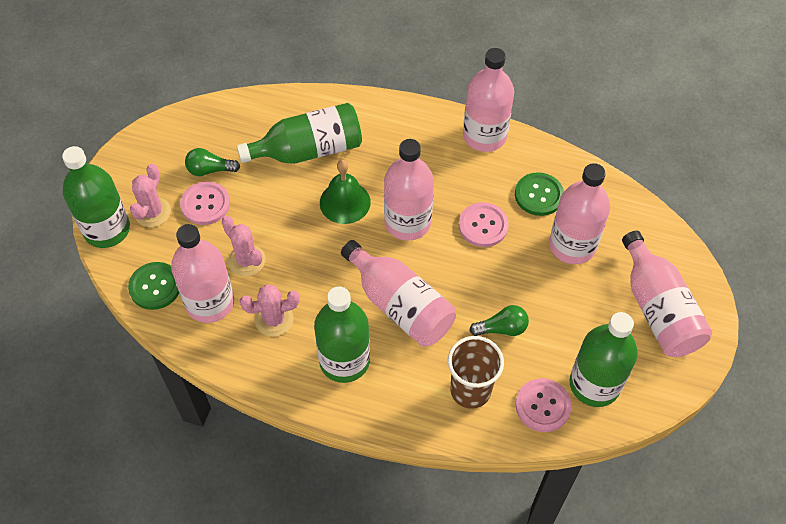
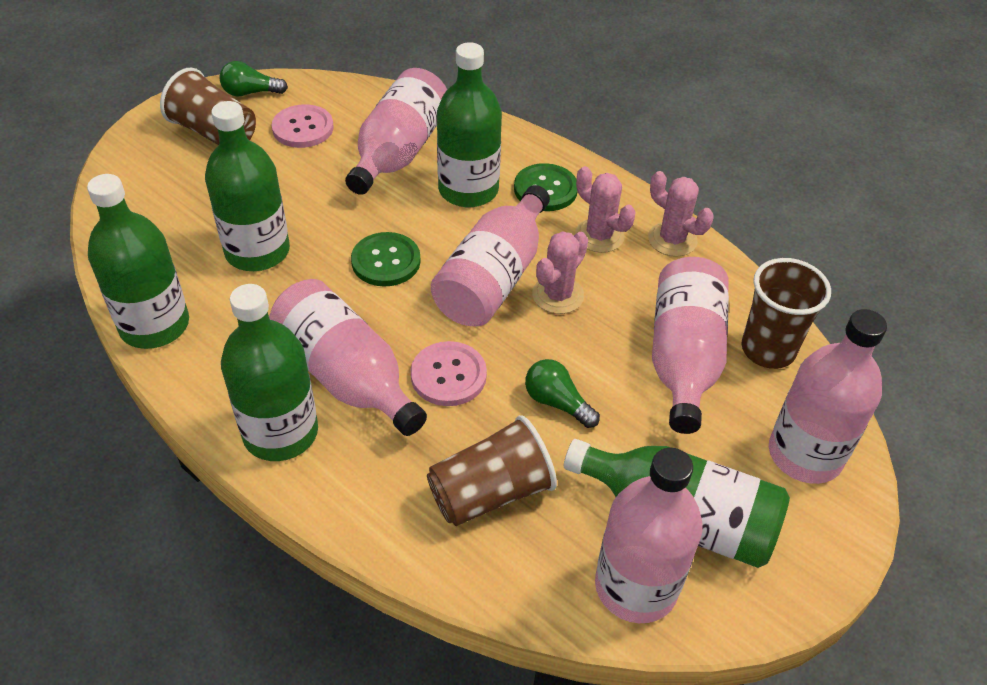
brown cup: [448,336,504,409] = 1 -> [160,68,256,145] [427,415,557,526] [742,258,831,369] = 3
green bell: [320,160,371,224] = 1 -> none = 0
green bottle: [62,146,130,248] [237,103,362,164] [314,286,370,383] [570,312,638,407] = 4 -> [87,174,189,349] [205,101,290,271] [221,284,318,461] [437,42,502,207] [564,439,790,568] = 5
pink button: [180,181,230,225] [459,202,509,247] [515,378,571,432] = 3 -> [271,104,334,148] [411,341,487,406] = 2

